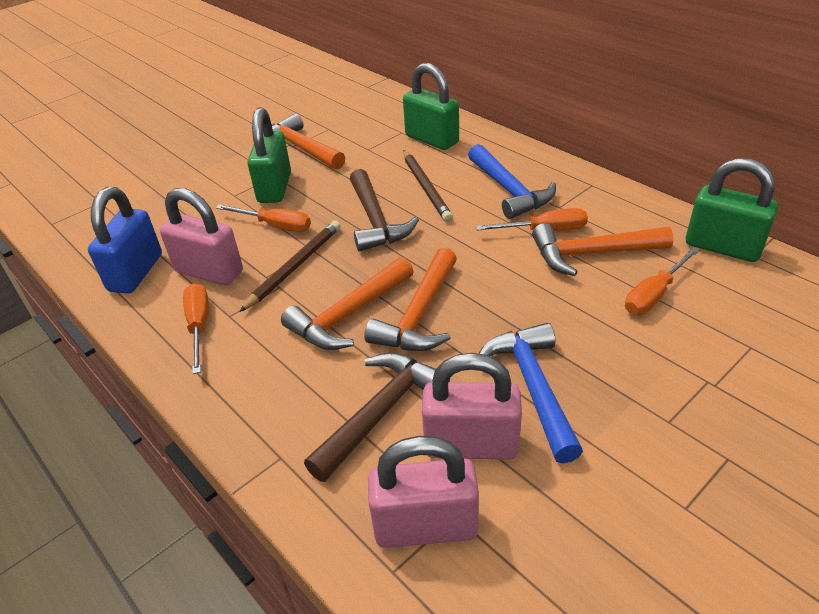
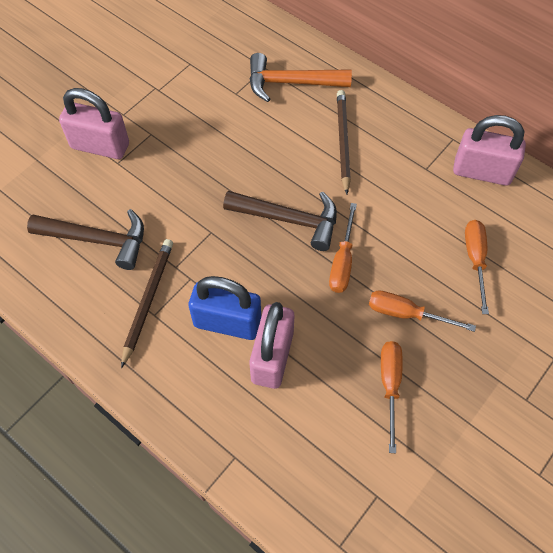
blue hammer: [468,144,556,219] [479,323,583,463] = 2 -> none = 0
green padlock: [247,107,291,203] [403,63,459,150] [686,158,778,262] = 3 -> none = 0
orange hammer: [272,114,345,170] [281,257,414,350] [364,248,457,351] [532,223,674,276] = 4 -> [250,53,352,102] = 1

